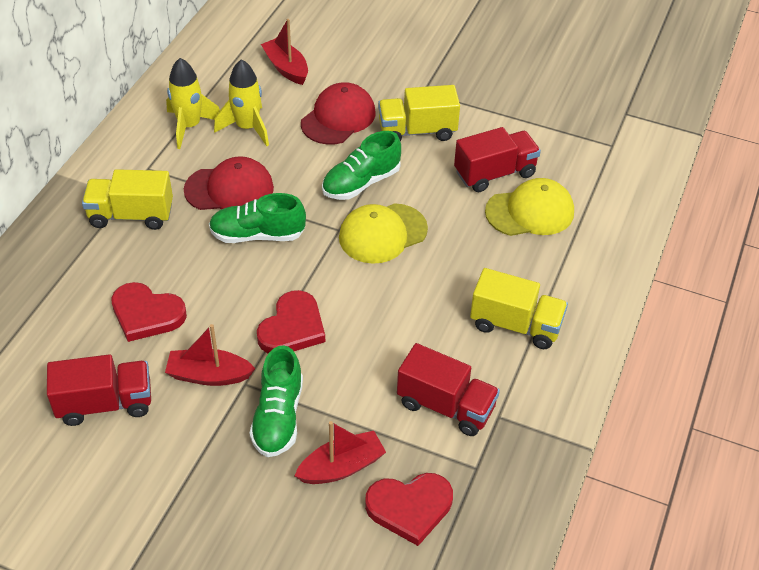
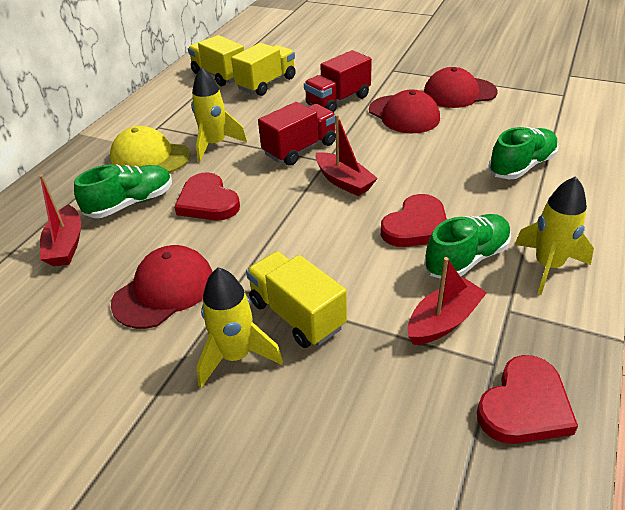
red cap: [184,156,274,210] [301,82,376,145] = 2 -> [111,245,213,329] [369,89,440,133] [424,67,497,108] = 3
red truck: [47,354,151,426] [397,343,500,436] [454,127,541,192] = 3 -> [258,102,336,166] [304,50,372,112] = 2
yellow cap: [339,203,428,264] [485,178,574,236] = 2 -> [110,126,190,173] = 1
yellow rocket: [166,58,220,149] [214,59,269,146] = 2 -> [191,67,247,162] [196,267,283,388] [515,176,594,295] = 3

